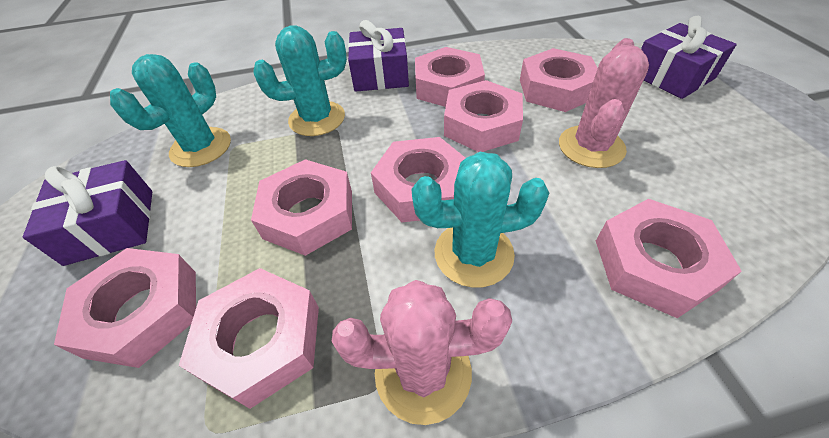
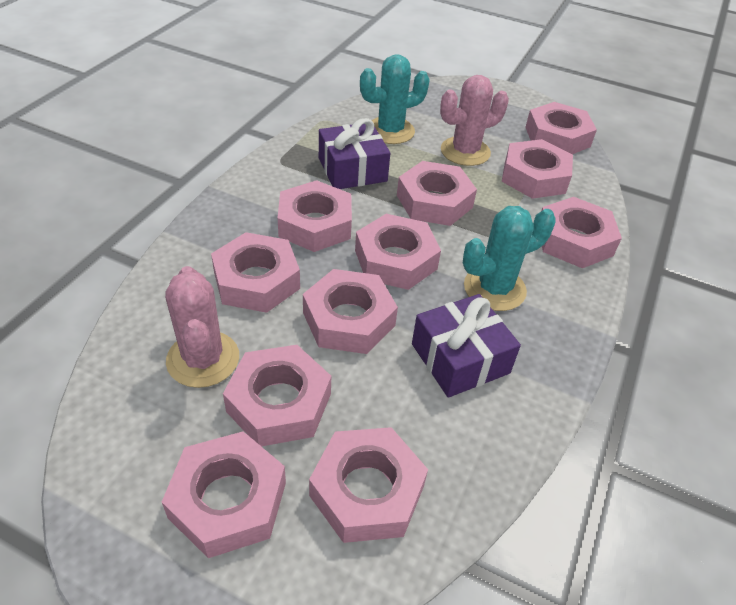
pink nut: [54,248,196,368] [179,268,319,409] [251,159,352,256] [371,137,465,222] [415,47,485,107] [444,80,523,152] [520,48,598,112] [596,199,742,318] = 8 -> [162,431,286,558] [211,232,300,313] [223,345,331,447] [278,180,352,252] [303,269,398,354] [309,427,428,543] [355,214,441,290] [397,161,477,226] [502,139,573,199] [525,102,597,154] [541,197,622,268] = 11
purple gift: [23,160,152,266] [348,20,409,92] [641,16,737,99] = 3 -> [319,118,390,189] [412,294,521,398] = 2
turquoise cactus: [110,54,231,167] [253,26,347,136] [411,152,549,288] = 3 -> [360,54,430,144] [463,206,556,311] = 2

